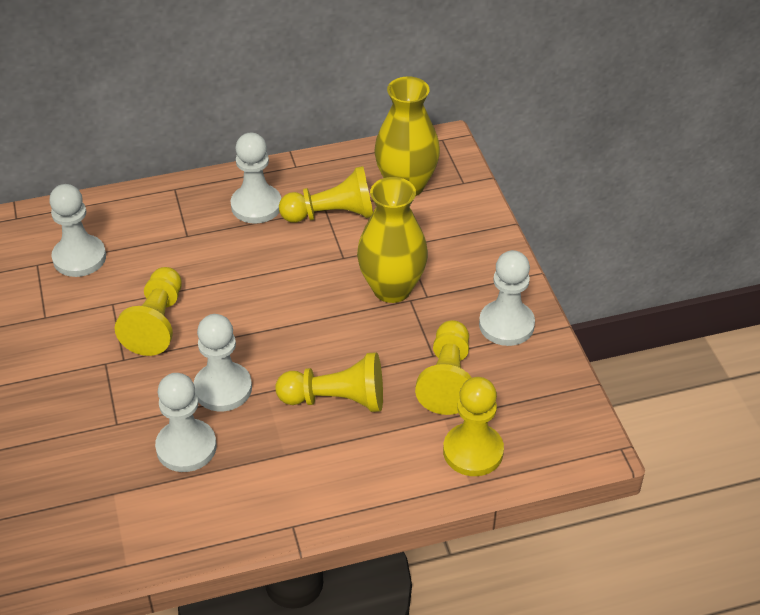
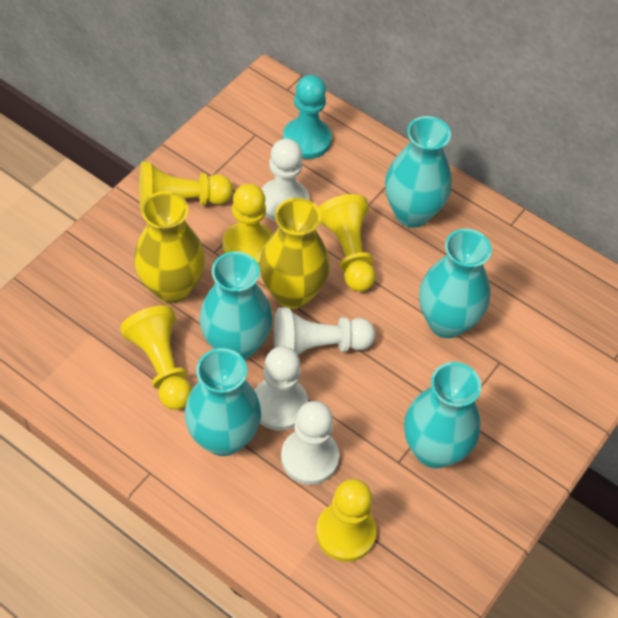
turquoise pawn: none = 0 -> [283,75,332,159] = 1
turquoise vase: none = 0 -> [184,348,261,456] [200,252,272,360] [385,116,452,227] [404,362,481,468] [419,229,492,338] = 5
white pawn: [49,184,106,277] [155,373,217,472] [194,314,252,411] [230,132,281,223] [479,250,535,346] = 5 -> [254,346,308,431] [261,139,309,222] [274,307,376,355] [281,401,339,485] = 4

